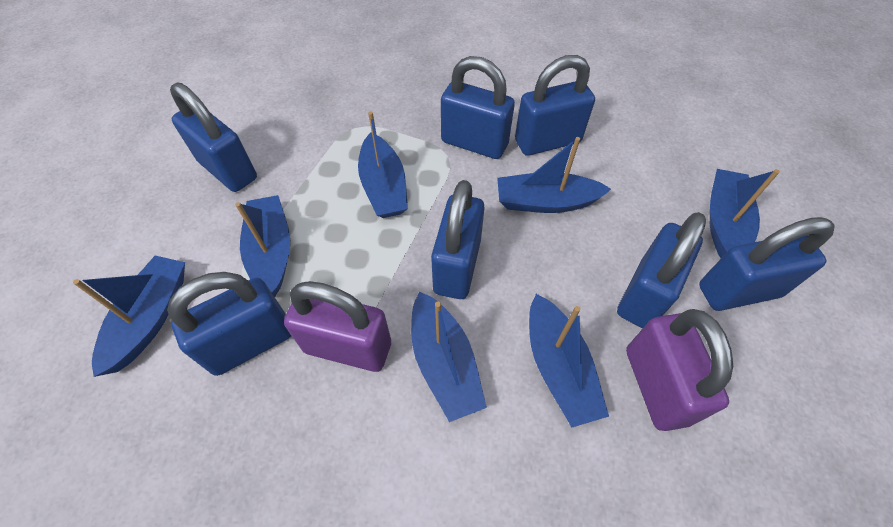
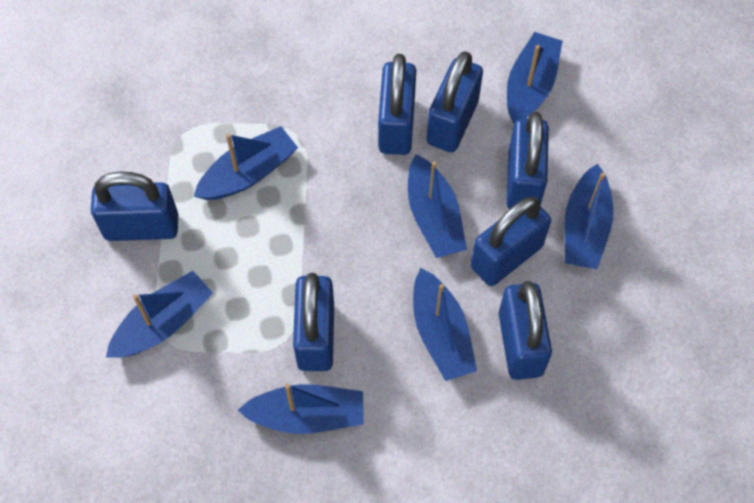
purple padlock: [284,281,391,372] [626,309,733,431] = 2 -> none = 0

